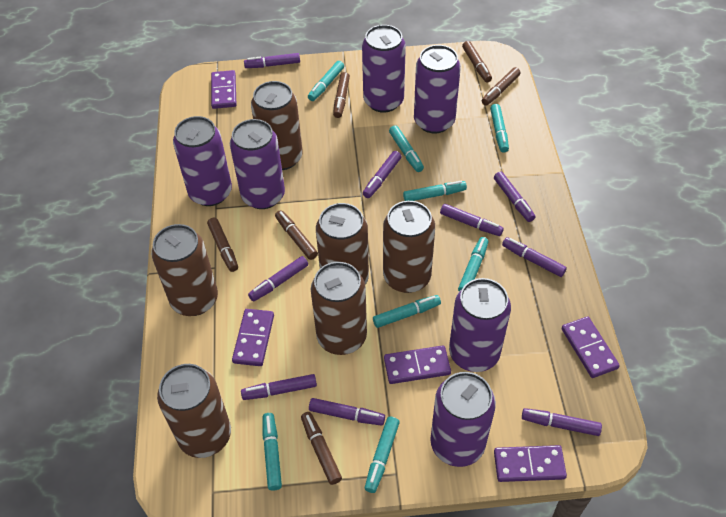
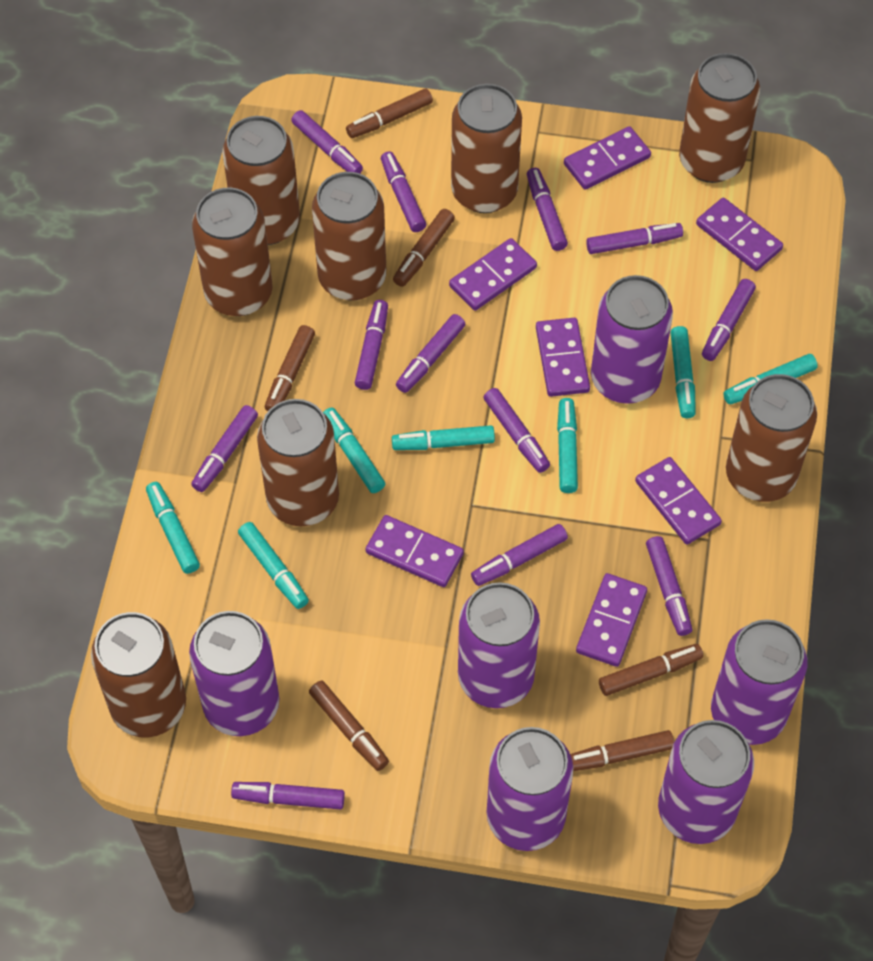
brown can: [151,224,218,316] [157,364,231,458] [251,81,303,170] [311,262,367,355] [316,203,369,285] [383,201,435,293] = 6 -> [91,612,186,737] [192,187,273,316] [222,116,300,245] [257,399,339,526] [312,172,386,301] [451,84,522,213] [679,53,760,183] [726,374,817,502] = 8
purple domino: [211,70,236,109] [232,309,274,366] [384,345,451,384] [494,445,567,482] [562,317,620,378] = 5 -> [365,515,464,587] [449,238,537,311] [536,318,590,397] [564,126,651,190] [576,573,647,667] [635,457,722,544] [696,198,783,271] = 7
purple marker: [241,374,317,400] [244,53,300,68] [248,256,308,302] [309,398,385,426] [363,151,401,198] [440,204,504,236] [494,172,535,222] [502,237,567,277] [522,408,602,436] = 9 -> [191,405,258,492] [231,782,345,810] [291,110,363,173] [355,300,388,390] [381,151,426,232] [396,314,465,393] [471,524,568,586] [484,388,550,473] [527,168,568,251] [586,223,683,254] [646,536,692,636] [702,279,756,361] = 12
turquoise marker: [263,413,282,491] [308,61,344,101] [365,417,400,493] [373,295,441,328] [389,125,424,172] [403,181,467,201] [458,237,488,291] [490,104,509,153] = 8 -> [146,482,200,574] [238,522,309,609] [323,408,385,493] [392,425,495,450] [557,398,578,493] [670,326,696,418] [723,354,818,404] = 7

